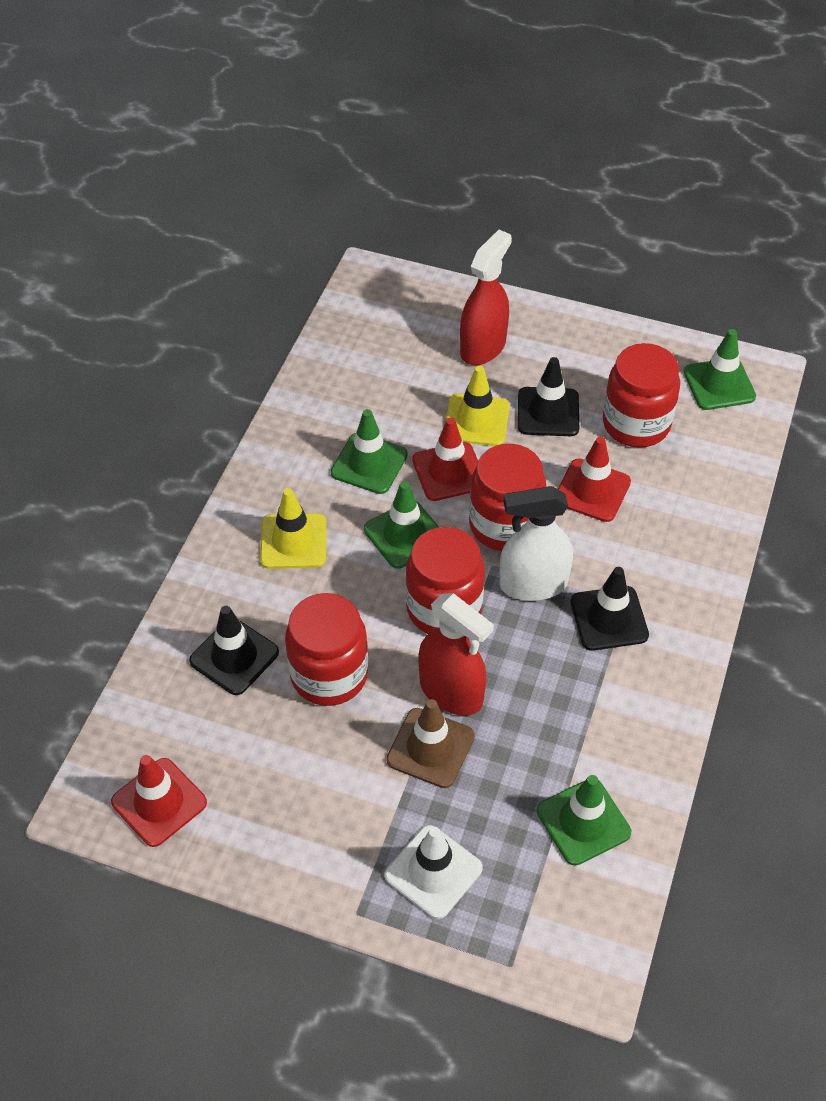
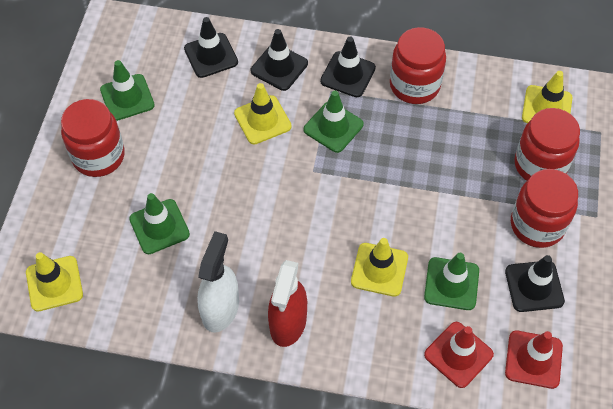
black traffic cone: [189,606,279,695] [518,357,579,436] [571,567,649,651] = 3 -> [184,17,238,78] [251,29,308,91] [320,37,376,97] [505,255,565,312] = 4
brown traffic cone: [386,699,475,788] = 1 -> none = 0
red spray bottle: [418,593,494,716] [460,230,512,365] = 2 -> [268,260,307,347] = 1
red traffic cone: [111,755,207,847] [412,417,478,501] [558,437,631,522] = 3 -> [424,322,494,388] [505,330,563,389] = 2
white traffic cone: [384,825,483,919] = 1 -> none = 0
yellow traffic cone: [260,488,327,569] [446,366,510,446] = 2 -> [26,252,83,311] [234,83,292,145] [351,238,408,297] [522,71,572,123] = 4

